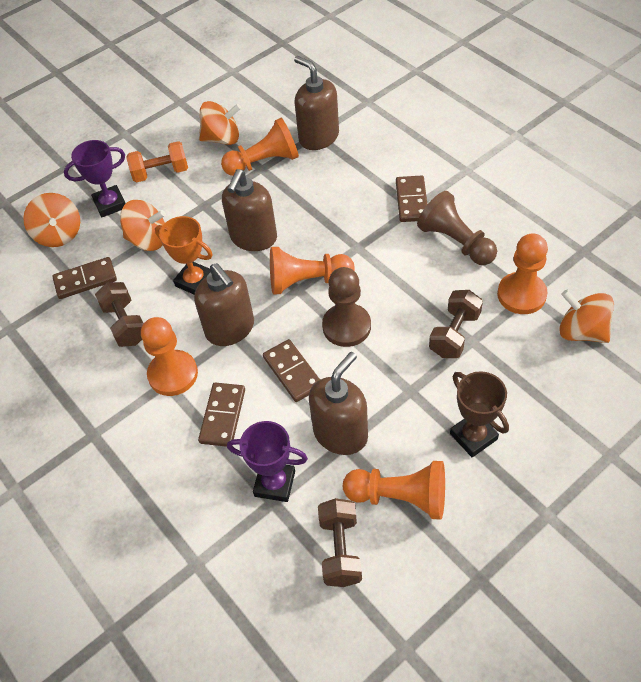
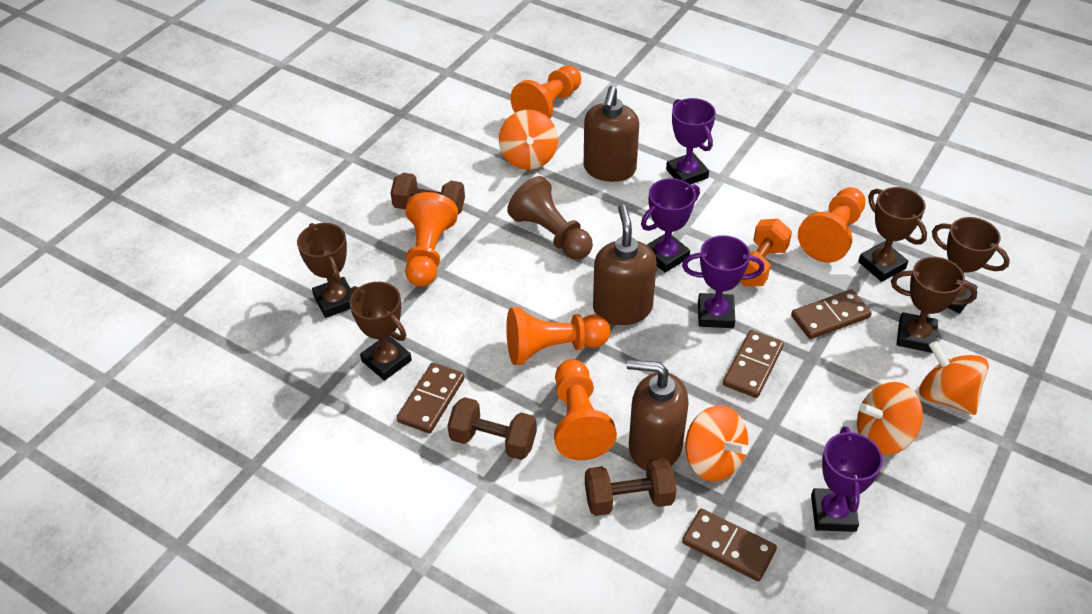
brown pawn: [322,267,371,347] [417,191,497,265] = 2 -> [507,176,593,259] = 1
brown soap dispenser: [194,263,254,346] [222,169,277,251] [294,56,339,150] [309,352,368,455] = 4 -> [584,86,639,182] [593,204,657,325] [627,360,689,471] = 3
brown trophy: [450,371,509,457] = 1 -> [297,223,351,318] [349,282,412,381] [858,187,927,282] [891,257,977,353] [932,217,1010,314] = 5
orange trophy: [155,216,213,295] = 1 -> none = 0
purple trophy: [64,140,126,217] [227,421,308,502] = 2 -> [641,178,700,273] [666,98,716,185] [682,235,764,328] [811,426,883,532] = 4

